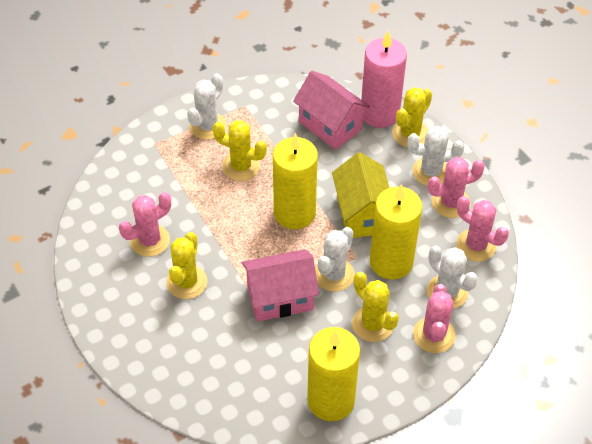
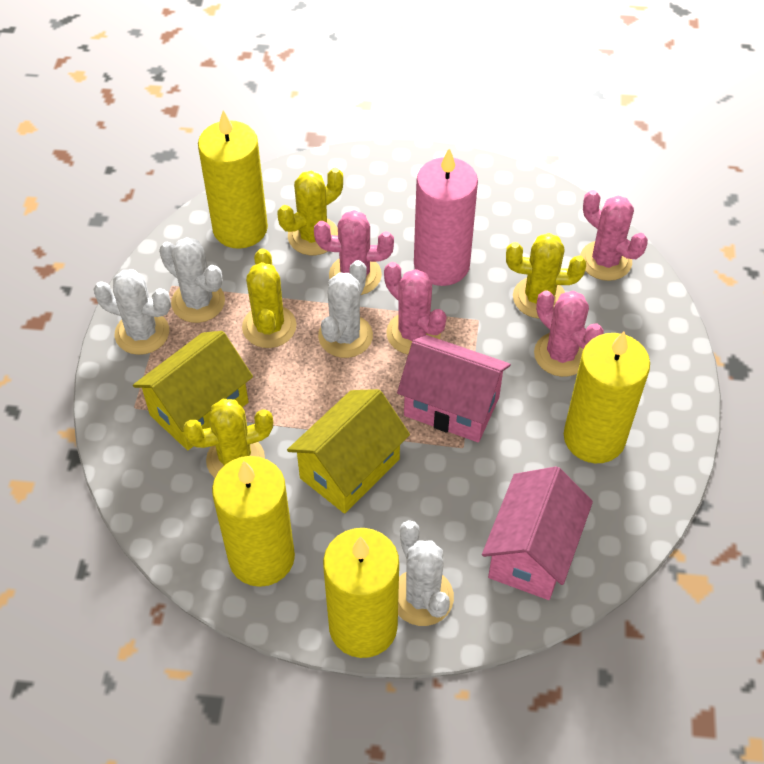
yellow candle: [273,133,318,229] [307,327,360,421] [370,184,422,280] = 3 -> [198,110,268,249] [212,456,295,587] [323,528,399,658] [564,332,650,463] = 4
yellow house: [332,152,390,238] = 1 -> [133,331,253,450] [287,389,410,513] = 2

